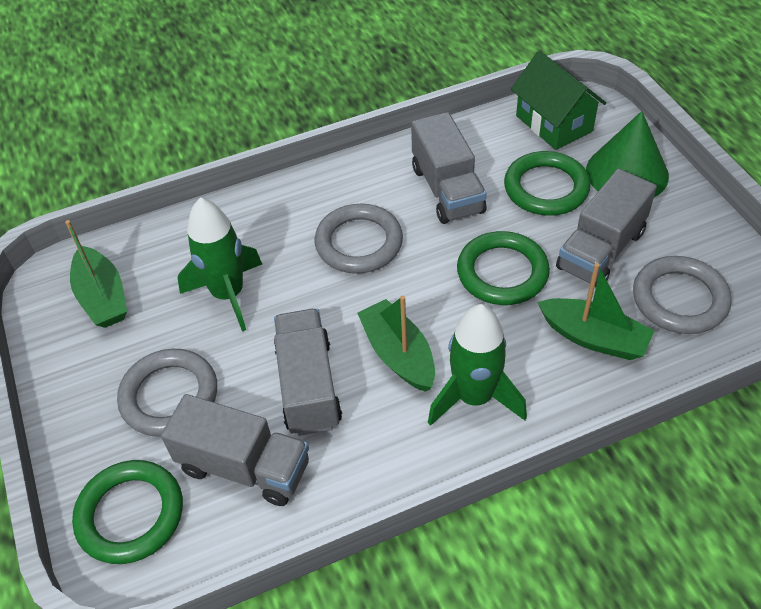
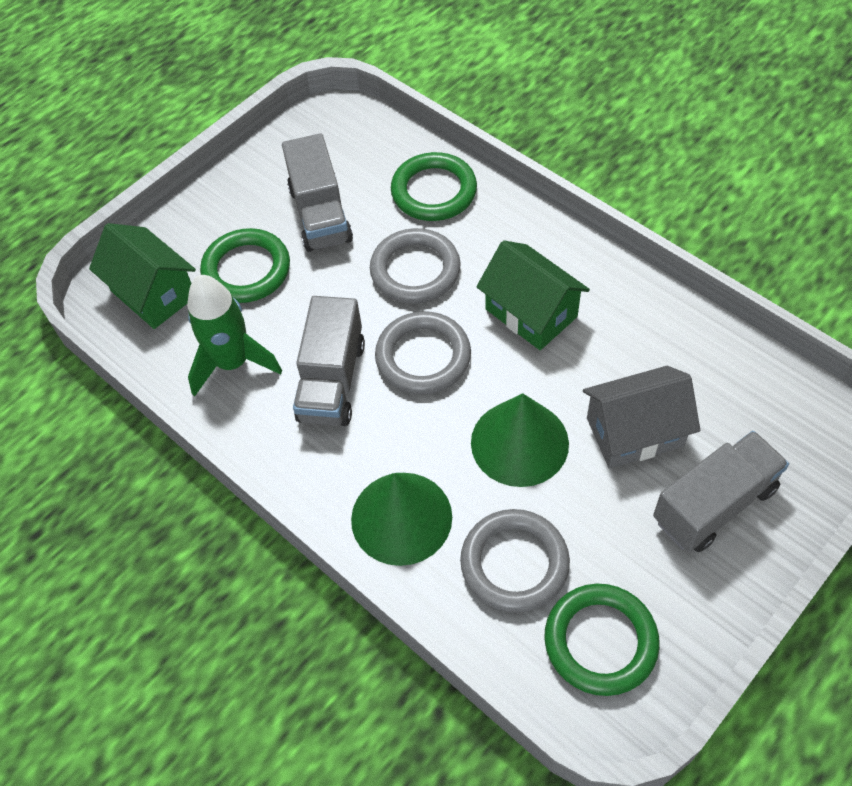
green boat: [65,220,127,328] [357,296,435,392] [538,263,654,360] = 3 -> none = 0
green cone: [586,111,669,197] = 1 -> [351,473,452,566] [471,393,569,487] = 2
green house: [511,51,606,150] = 1 -> [89,223,196,329] [476,240,590,350] = 2
green rocket: [177,198,262,331] [428,304,527,426] = 2 -> [187,275,282,397] = 1
grey house: none = 0 -> [583,366,701,468] = 1
grey truck: [161,394,309,506] [274,309,342,436] [411,112,486,224] [556,169,657,287] = 4 -> [282,133,353,252] [293,296,365,426] [653,431,789,552] = 3

